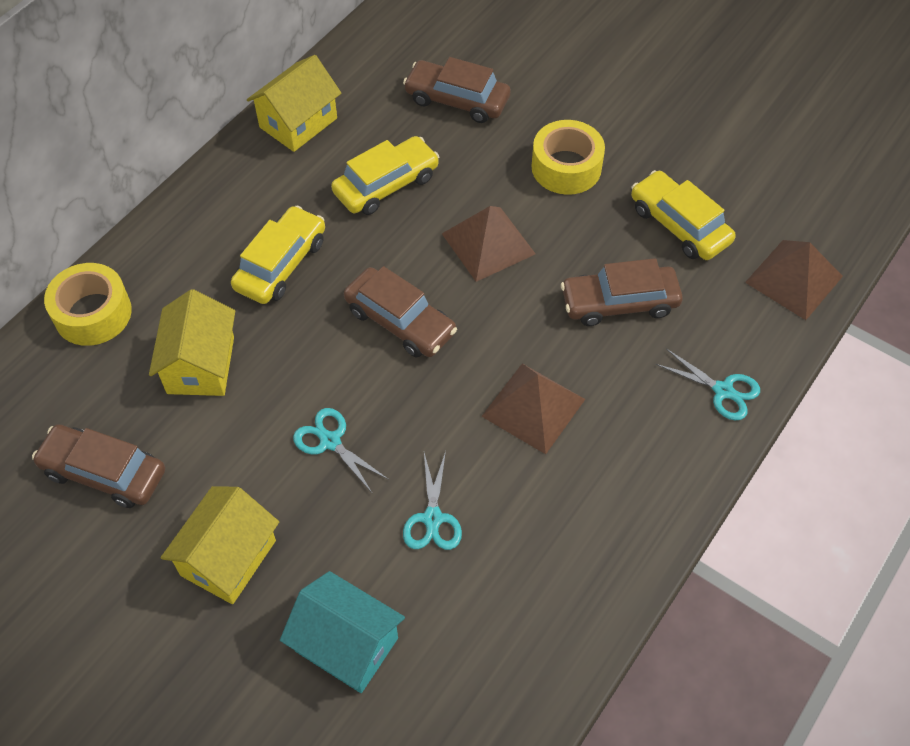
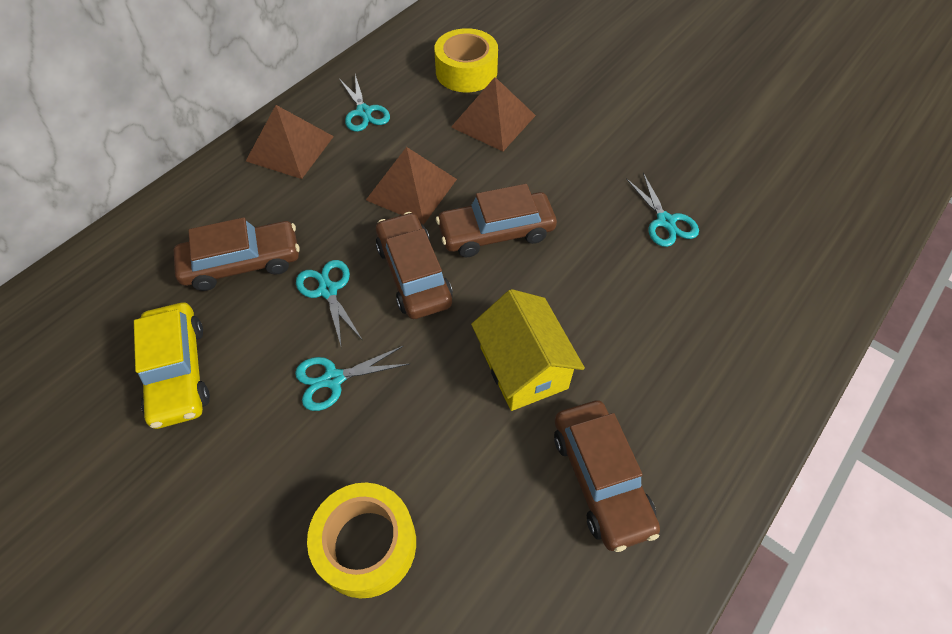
turquoise house: [280,571,405,693] = 1 -> none = 0
turquoise scissors: [293,408,389,494] [403,451,462,550] [656,349,760,420] = 3 -> [295,346,409,411] [296,260,362,349] [340,74,390,132] [626,173,699,247] = 4
yellow car: [231,206,325,304] [331,136,439,215] [631,170,736,260] = 3 -> [134,303,210,429] = 1
yellow house: [149,289,235,396] [161,486,279,604] [247,55,341,152] = 3 -> [471,289,585,411] = 1

